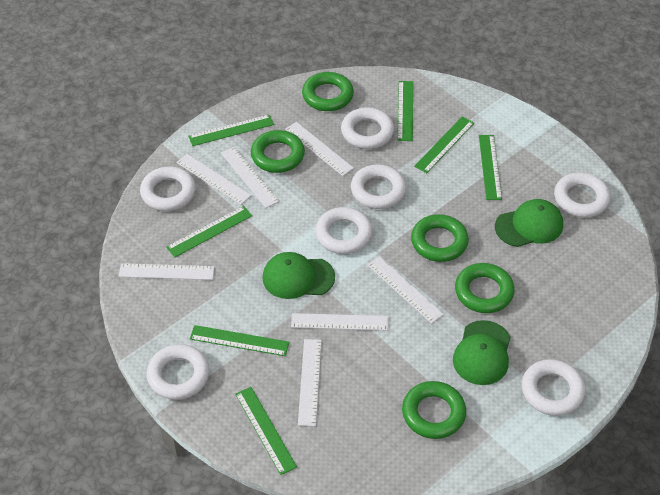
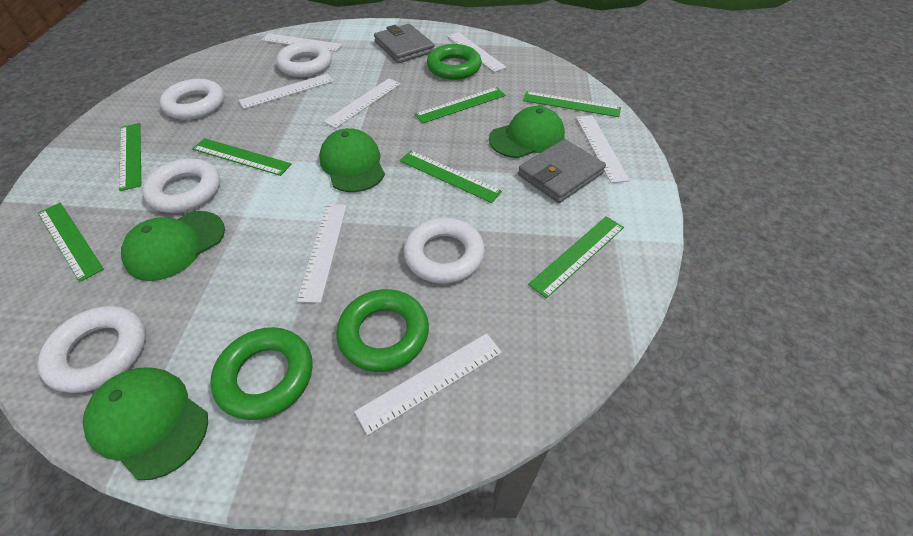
green cap: [262,252,335,299] [453,320,511,385] [495,199,563,247] = 3 -> [82,367,208,480] [121,211,225,281] [319,128,385,192] [489,106,565,158] = 4
green ring: [251,130,305,173] [302,72,354,111] [402,381,466,439] [411,214,469,262] [455,263,515,313] = 5 -> [210,327,313,420] [336,289,429,372] [427,44,482,80] = 3
grey wallet: none = 0 -> [374,24,434,63] [518,139,606,203] = 2
white ring: [140,166,196,211] [147,344,210,400] [315,207,373,254] [341,108,394,149] [351,164,406,209] [522,359,585,416] [554,172,611,217] = 7 -> [37,306,146,393] [142,158,220,213] [160,79,224,120] [276,42,332,77] [404,218,485,284] = 5

